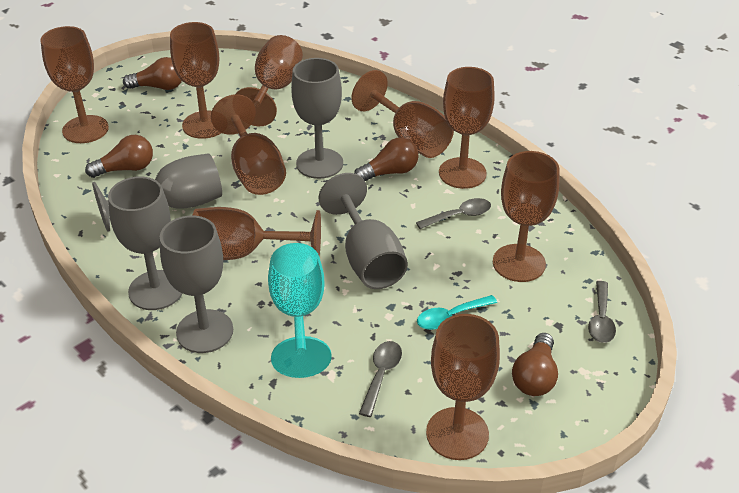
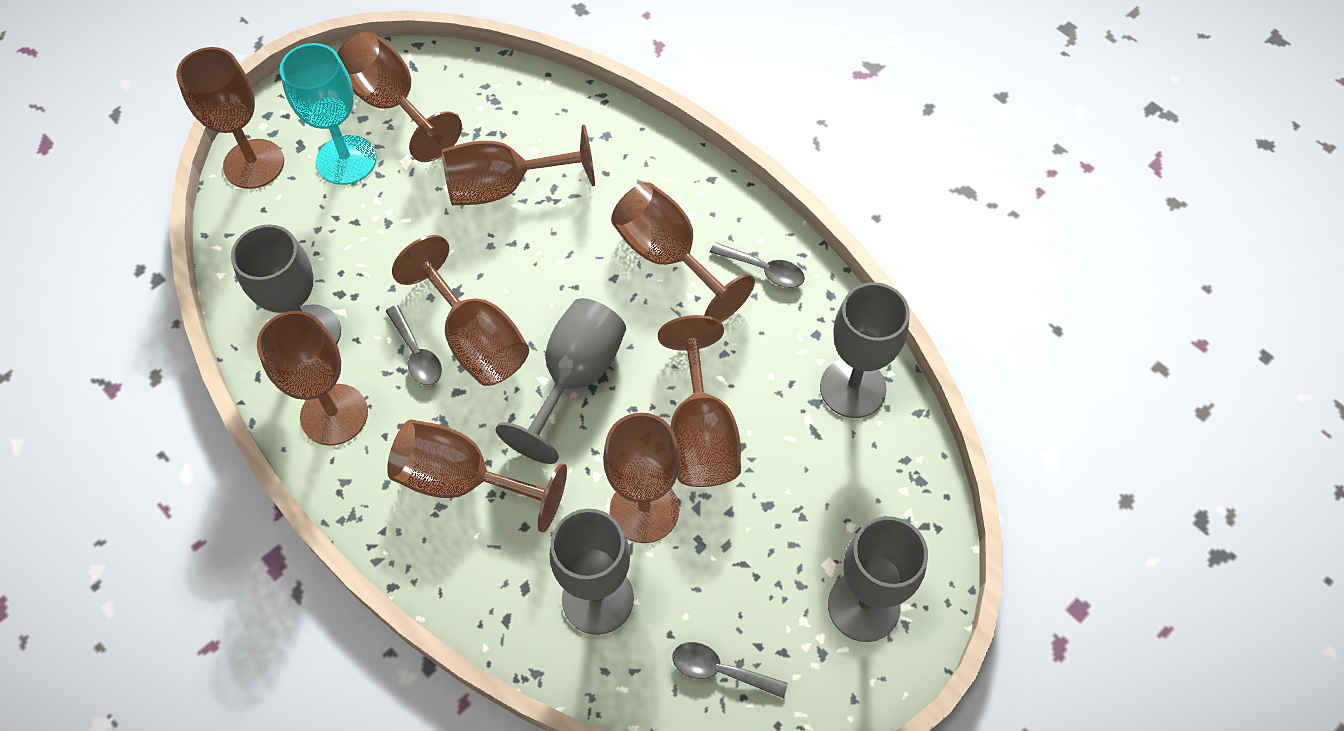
brown light bulb: [85,135,153,178] [123,57,182,90] [354,137,419,181] [512,333,558,396] = 4 -> none = 0
turquoise spoon: [417,295,497,330] = 1 -> none = 0

